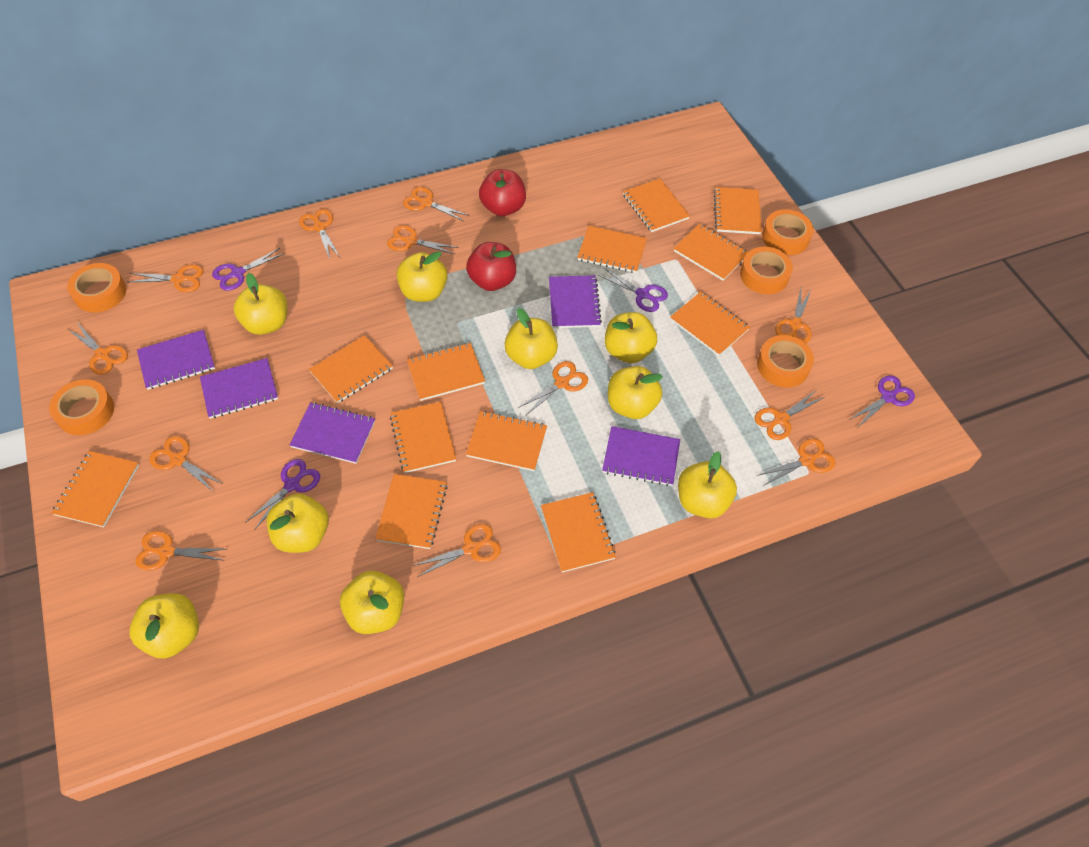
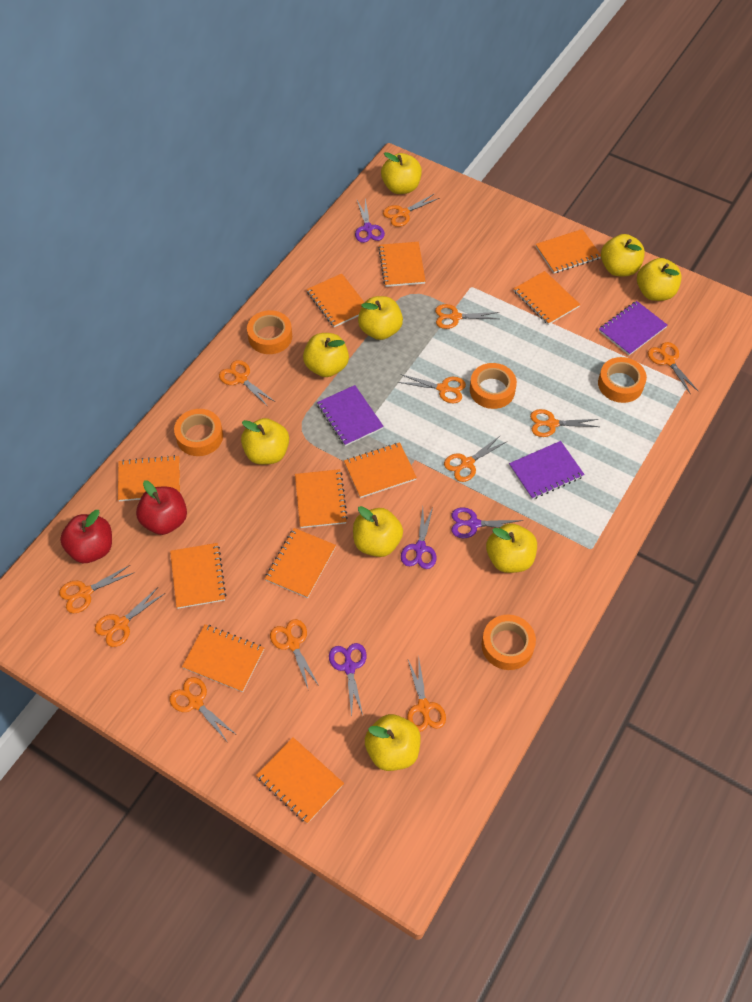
orange notebook: [52,451,139,527] [309,335,393,403] [375,474,447,549] [390,402,456,473] [407,343,485,401] [466,411,547,471] [541,492,616,572] [577,225,647,273] [623,179,690,232] [670,292,750,356] [674,223,748,281] [714,187,762,234] = 12 -> [118,455,180,501] [170,543,226,609] [182,624,264,692] [256,737,344,824] [265,528,336,598] [295,469,348,528] [307,274,365,327] [344,442,417,498] [378,242,426,287] [514,271,580,325] [536,229,601,273] = 11
purple notebook: [137,330,215,390] [200,358,278,419] [289,402,375,464] [549,275,602,328] [602,426,680,486] = 5 -> [317,385,384,446] [509,441,585,499] [599,301,668,355] = 3

